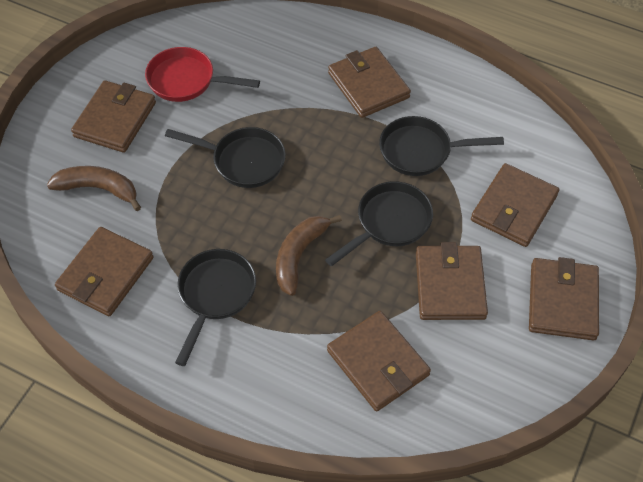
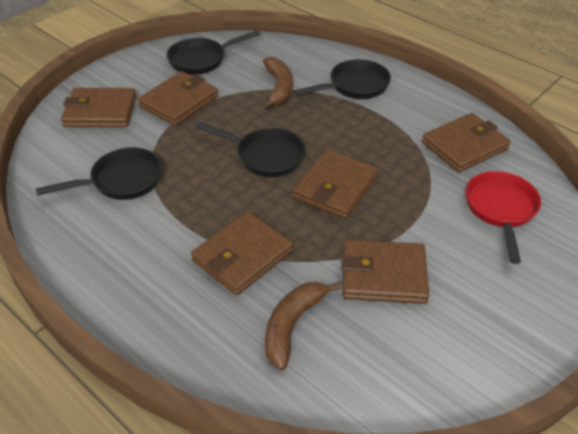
brown wallet: [55,227,154,316] [71,80,156,153] [327,311,431,412] [328,47,411,118] [416,242,488,320] [471,163,559,247] [529,257,599,341] = 7 -> [61,88,137,127] [138,71,218,126] [191,211,293,295] [293,149,378,219] [341,239,429,304] [422,113,511,173] = 6

